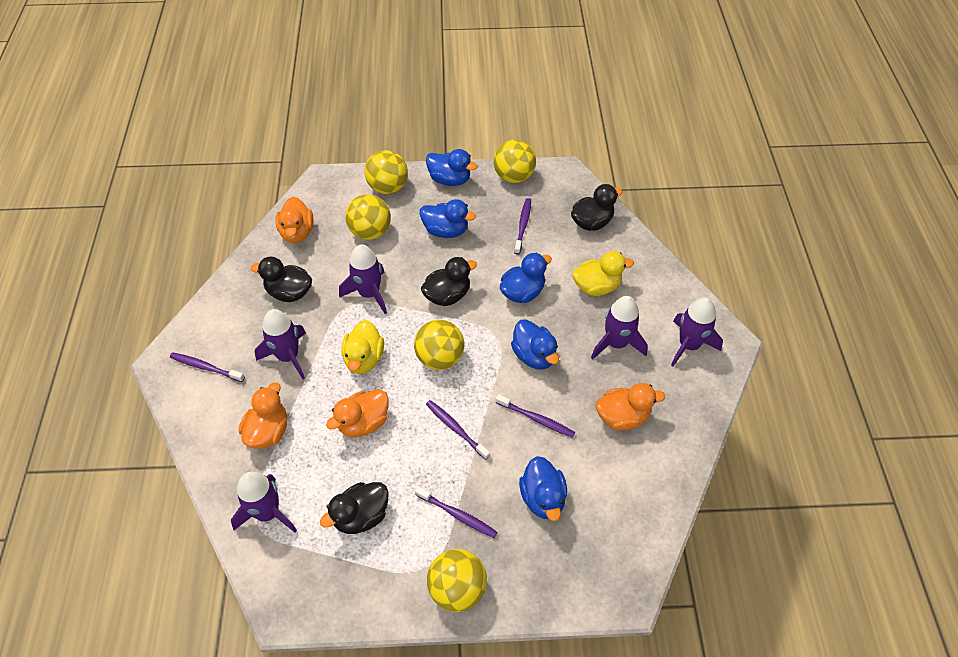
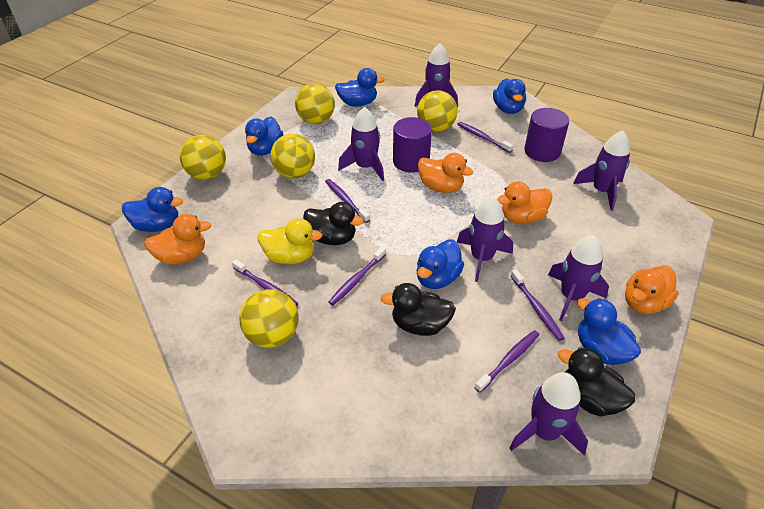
black duck: [251,257,312,302] [320,482,389,534] [421,257,477,306] [571,184,623,231] = 4 -> [303,202,364,245] [381,283,456,336] [558,347,635,417] = 3
blue duck: [420,199,476,238] [426,149,477,186] [500,252,552,303] [511,319,559,370] [519,456,567,521] = 5 -> [122,187,183,232] [245,117,283,156] [335,68,385,107] [417,239,464,289] [493,78,526,114] [577,298,641,365] = 6
purple cylinder: none = 0 -> [393,117,432,172] [524,108,569,162] = 2
purple rocket: [231,471,297,532] [255,309,306,379] [339,244,387,314] [591,296,648,360] [671,298,723,366] = 5 -> [338,107,384,181] [415,43,458,107] [457,196,513,282] [509,372,588,455] [548,235,609,321] [573,131,630,211] = 6
purple toothbrush: [170,352,245,382] [415,486,498,538] [426,400,490,460] [495,394,575,438] [514,198,531,254] = 5 -> [232,259,299,307] [325,179,370,223] [329,247,386,305] [457,122,513,153] [475,330,539,393] [511,269,565,341] = 6
yellow duck: [341,320,384,374] [572,251,634,296] = 2 -> [258,218,323,264] = 1

